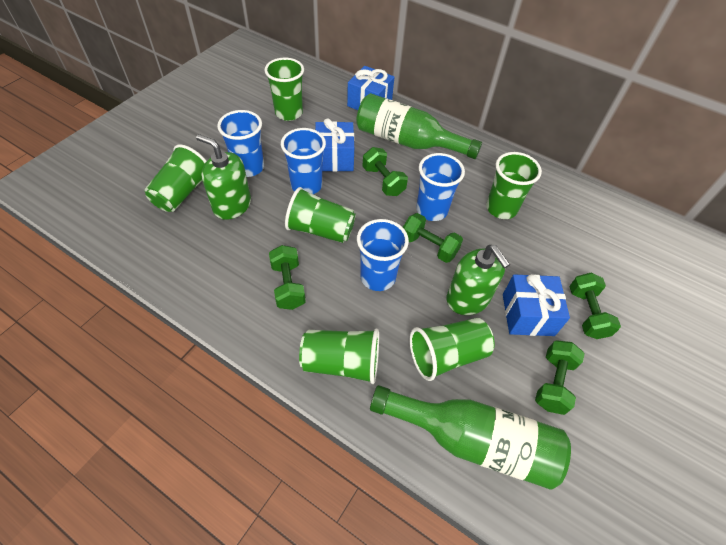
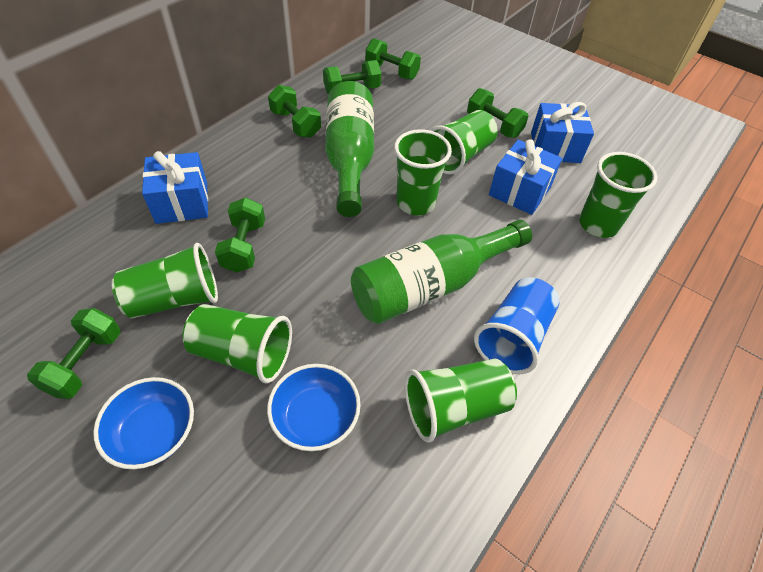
blue bowl: none = 0 -> [93,377,194,469] [267,364,361,451] = 2
blue cup: [217,110,264,177] [281,128,326,194] [357,219,409,291] [416,153,465,221] = 4 -> [474,277,560,374] = 1
green dumbbell: [269,245,306,310] [363,147,408,196] [403,213,463,263] [535,340,585,415] [569,273,621,339] = 5 -> [27,308,121,399] [215,198,265,273] [268,85,321,138] [323,60,381,94] [365,38,421,80] [467,88,528,138] = 6
green soap dispenser: [196,134,251,220] [446,245,510,315] = 2 -> none = 0

